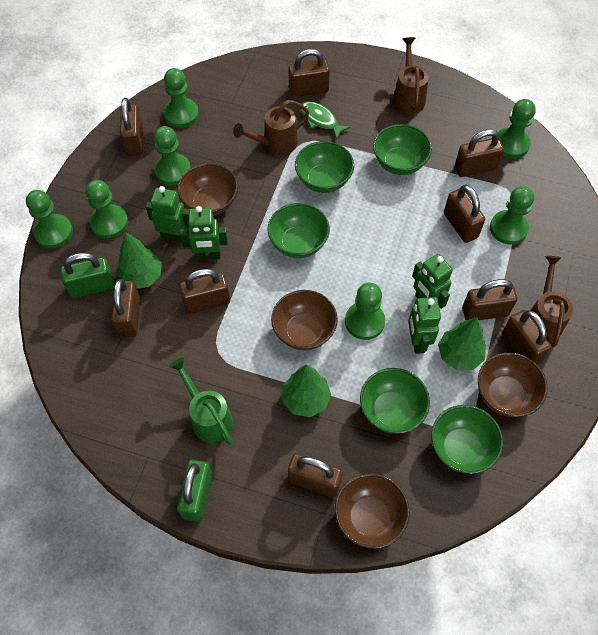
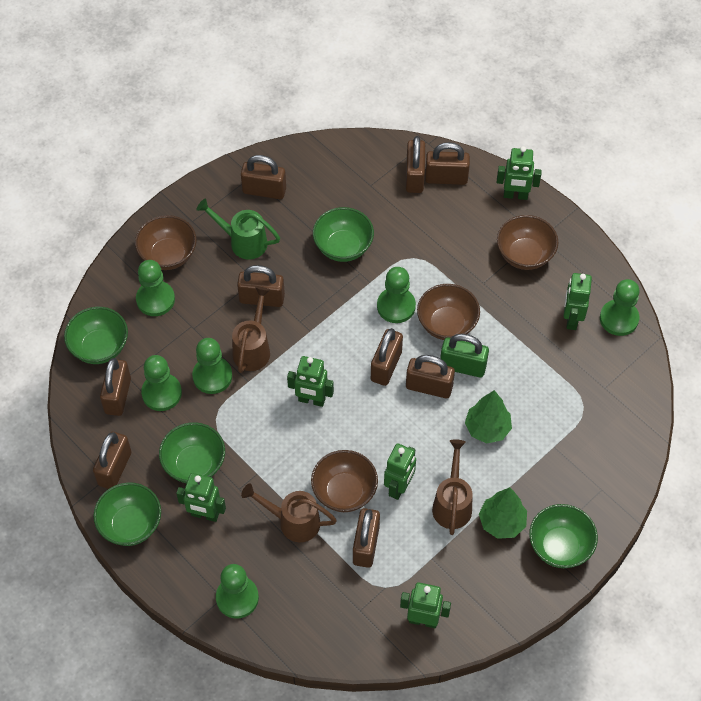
green fish: [300,101,351,140] = 1 -> none = 0
green padlock: [60,253,115,298] [177,460,213,522] = 2 -> [440,334,489,377] = 1
green pawn: [26,190,73,248] [86,180,128,238] [154,126,191,185] [164,68,199,128] [345,283,385,340] [490,186,534,245] [498,99,536,158] = 7 -> [136,260,175,316] [141,355,182,411] [192,338,232,394] [216,564,259,619] [377,267,416,323] [600,279,640,336] = 6
green robot: [146,186,190,242] [180,206,228,260] [408,297,441,354] [412,254,453,309] = 4 -> [176,473,226,522] [287,356,334,407] [384,443,416,500] [400,582,451,628] [497,146,542,200] [564,273,592,330] = 6
green tree: [116,233,162,289] [282,365,331,417] [438,317,486,370] = 3 -> [465,390,512,443] [479,487,527,539] = 2

